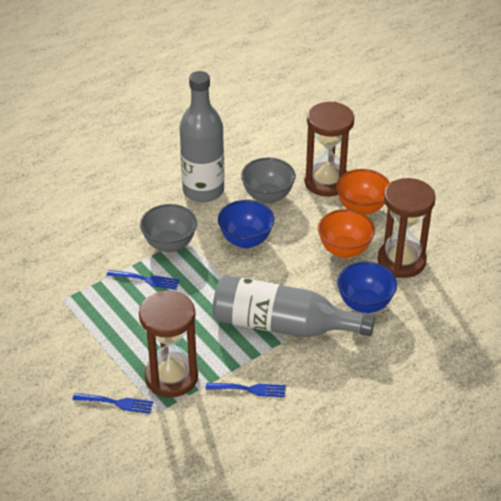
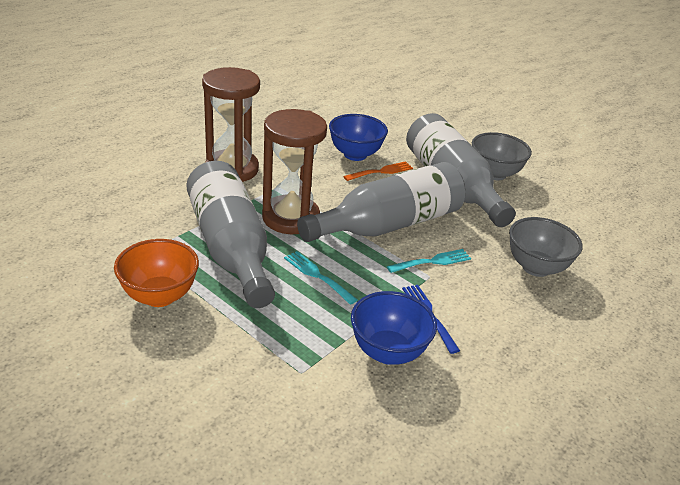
blue fork: [72,393,153,414] [107,270,180,290] [206,383,285,397] = 3 -> [402,285,460,354] = 1
brown hourglass: [139,291,198,397] [304,101,354,197] [378,178,436,278] = 3 -> [202,67,260,182] [262,109,327,234] = 2
grey bottle: [179,71,225,202] [213,275,375,337] = 2 -> [186,161,275,308] [297,162,466,242] [406,113,516,227] = 3
orange bowl: [318,209,375,258] [336,169,390,215] = 2 -> [114,239,199,307] = 1
orange fork: none = 0 -> [343,161,413,181] = 1
turquoise fork: none = 0 -> [284,251,358,305] [387,249,471,273] = 2

